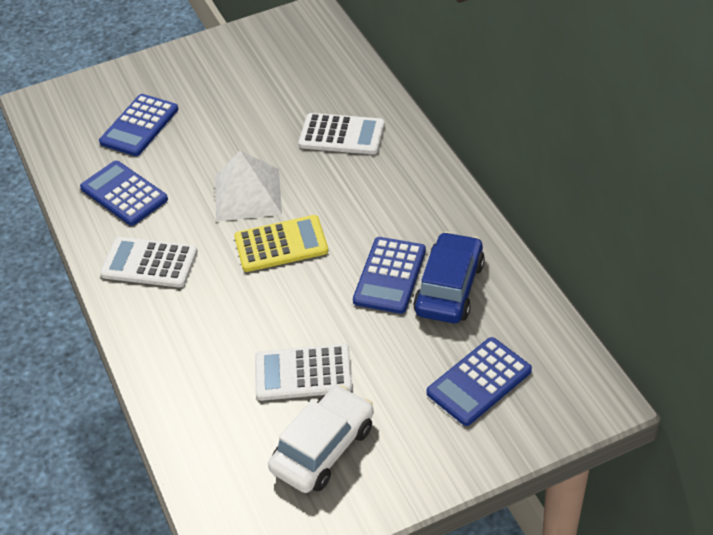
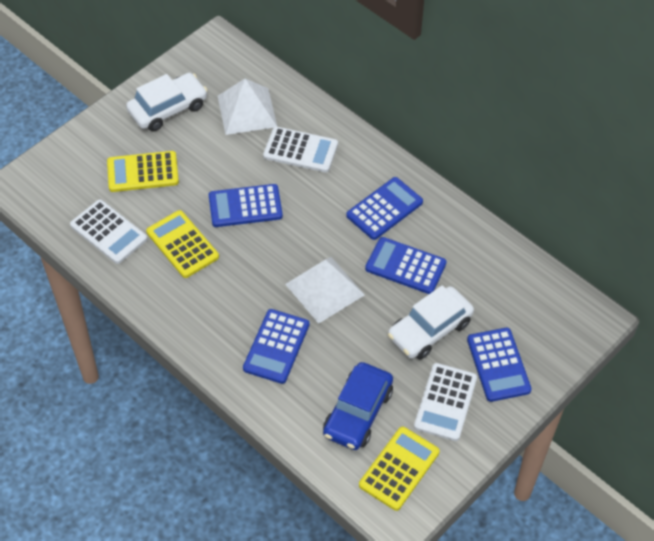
blue calculator: [80,161,168,226] [99,94,178,156] [353,237,426,314] [427,337,532,426] = 4 -> [209,184,283,227] [243,309,309,384] [346,177,423,240] [365,237,447,294] [467,328,532,402] = 5
white car: [268,385,374,493] = 1 -> [126,73,208,131] [388,285,474,360] = 2
white pyramid: [215,150,282,222] = 1 -> [218,79,277,135] [285,257,365,324] = 2
yellow calculator: [234,215,328,272] = 1 -> [107,151,179,192] [146,210,219,278] [359,427,440,511] = 3

